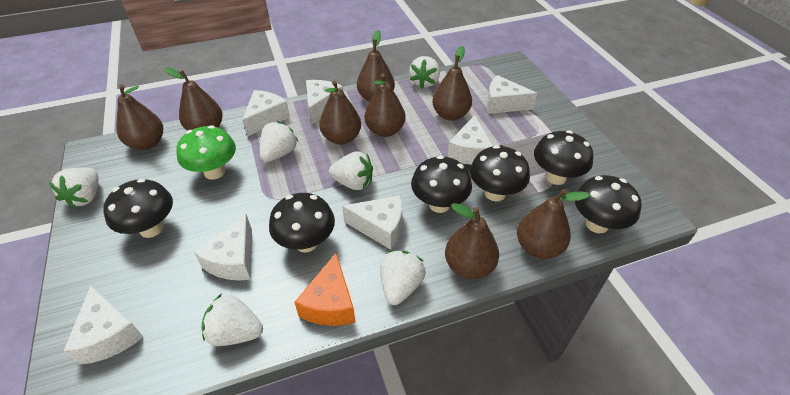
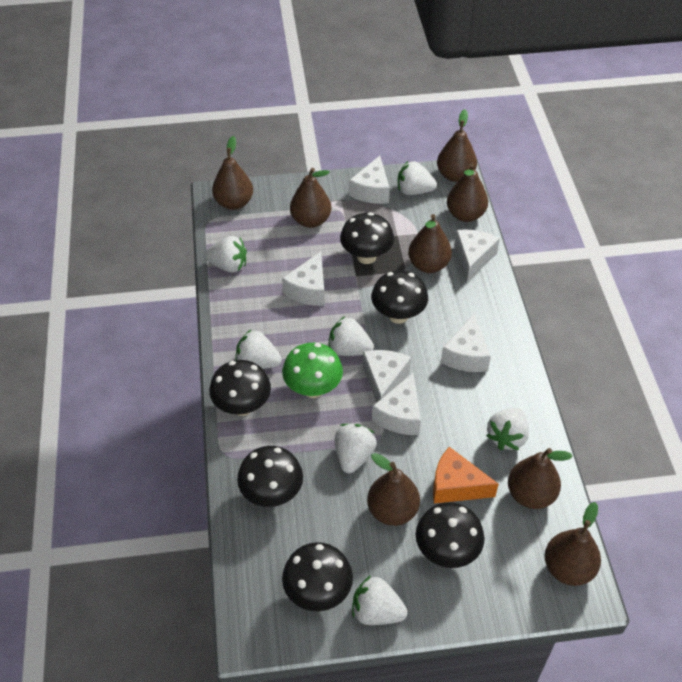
white cheese: [64,286,143,365] [194,214,252,280] [242,90,290,137] [306,80,343,125] [342,195,402,250] [447,115,493,165] [487,75,537,114] = 7 -> [282,252,325,306] [349,156,390,204] [363,350,411,402] [372,373,421,435] [441,314,491,372] [455,229,500,282] = 6
white strawberry: [49,168,98,208] [201,294,263,346] [260,121,298,162] [329,151,373,190] [380,250,426,305] [409,56,440,88] = 6 -> [205,236,247,273] [236,330,282,369] [328,316,374,356] [335,424,377,473] [352,575,408,625] [398,161,437,195] [486,408,529,450] = 7

